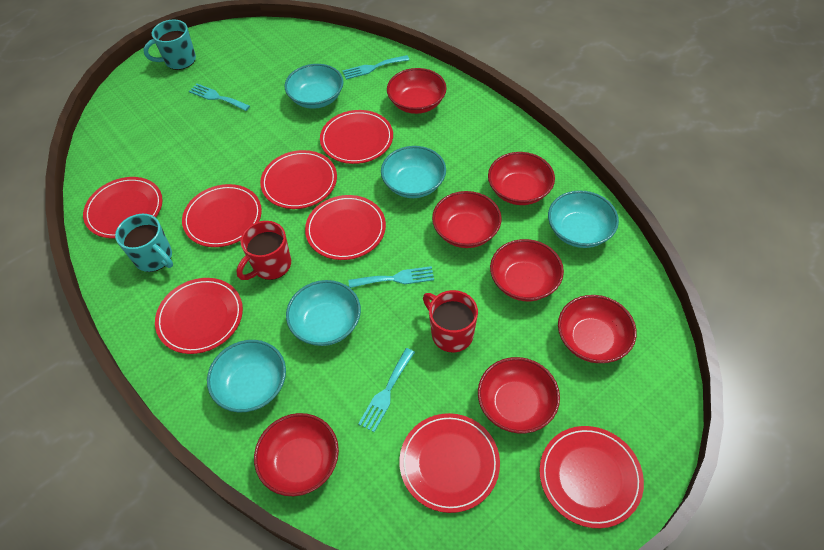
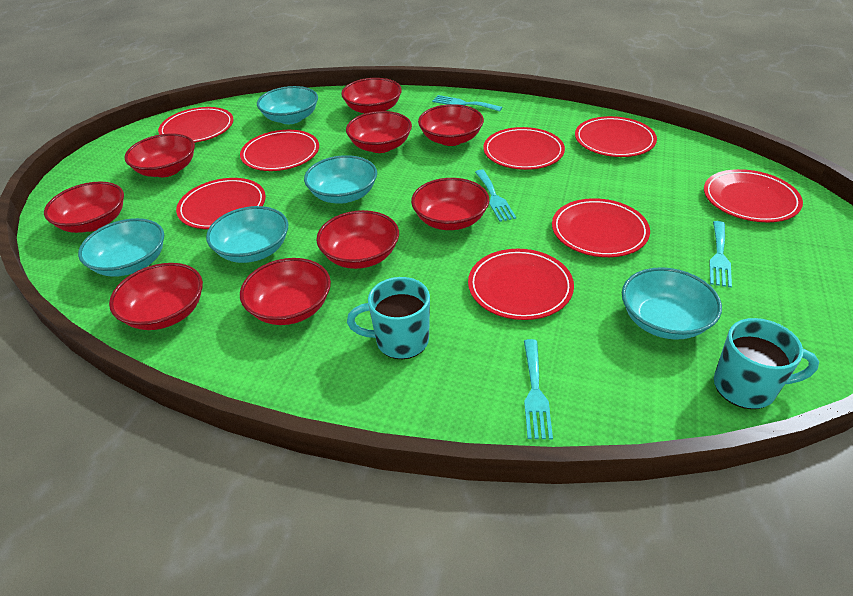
red bowl: [254,413,339,496] [387,68,447,114] [432,191,502,248] [478,357,560,433] [488,152,555,205] [490,239,564,301] [558,295,637,363] = 7 -> [44,181,124,233] [109,263,203,330] [124,133,195,177] [240,258,331,325] [316,210,399,269] [341,78,402,114] [346,111,412,153] [411,178,489,230] [418,104,484,146] = 9
red mug: [236,221,291,280] [423,290,478,353] = 2 -> none = 0

